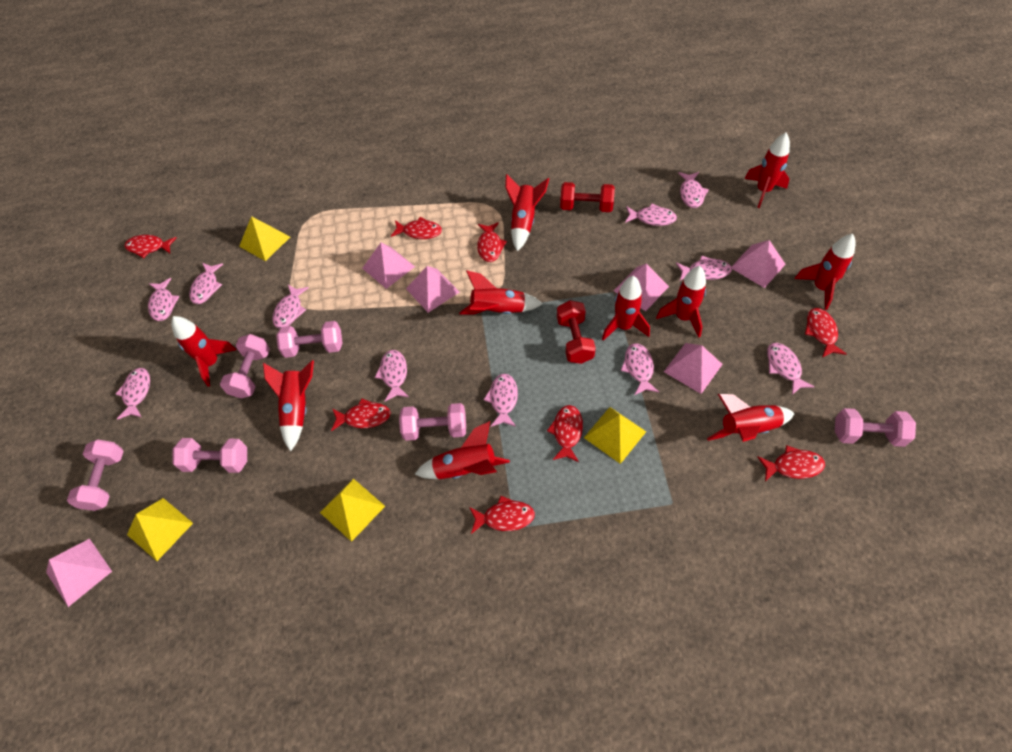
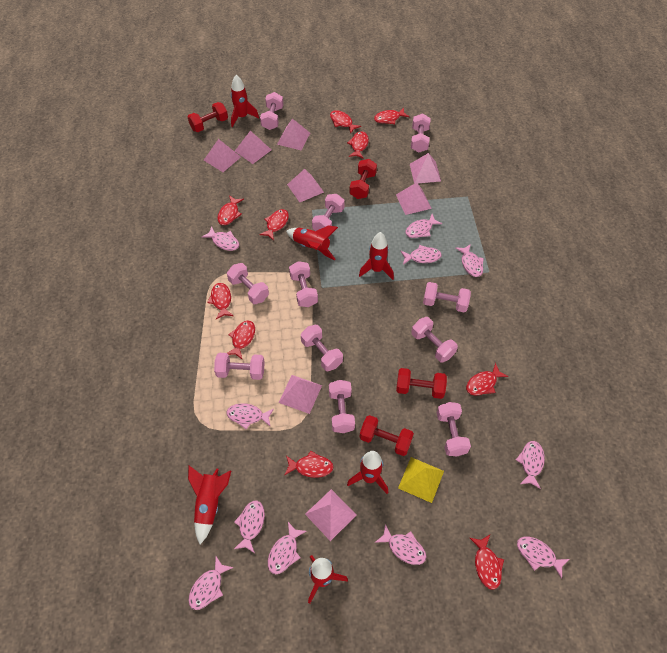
pink dumbbell: [67,439,124,511] [172,438,247,473] [220,334,270,398] [276,321,342,358] [399,403,466,441] [835,408,916,447] = 6 -> [214,353,265,380] [227,263,269,304] [260,92,283,130] [289,261,318,307] [301,325,343,371] [312,194,345,231] [329,380,355,433] [411,113,431,152] [411,317,458,362] [423,282,471,312] [437,402,471,456] = 11
pink pyramid: [46,539,112,607] [362,243,415,289] [406,266,459,313] [614,264,669,311] [664,343,723,394] [731,240,786,288] = 6 -> [204,139,241,172] [235,131,271,164] [277,119,310,150] [279,375,322,414] [287,169,324,202] [305,489,356,541] [396,182,432,215] [410,153,441,183] = 8
red dumbbell: [557,300,596,364] [560,182,615,212] = 2 -> [188,102,228,132] [349,159,377,199] [360,415,414,456] [396,368,447,399] = 4
red fish: [125,235,176,258] [331,398,391,431] [391,217,442,239] [469,496,535,534] [477,222,507,262] [547,405,583,462] [758,445,825,481] [805,308,847,358] = 8 -> [207,283,233,319] [217,195,244,225] [227,321,255,360] [259,209,289,241] [284,450,334,478] [330,110,361,133] [347,131,369,159] [374,107,409,124] [466,363,508,395] [470,535,504,590] = 10
red rocket: [171,316,237,387] [263,360,314,451] [415,421,510,479] [459,270,542,315] [505,174,549,251] [602,276,650,341] [656,266,706,337] [707,394,795,442] [744,132,790,208] [795,234,856,310] = 10 -> [188,466,231,544] [231,75,259,127] [286,225,338,260] [308,555,348,604] [347,451,388,494] [359,232,394,280] = 6
yellow pyramid: [127,498,193,561] [239,216,290,261] [320,479,385,542] [584,407,646,464] = 4 -> [398,457,444,503] = 1

